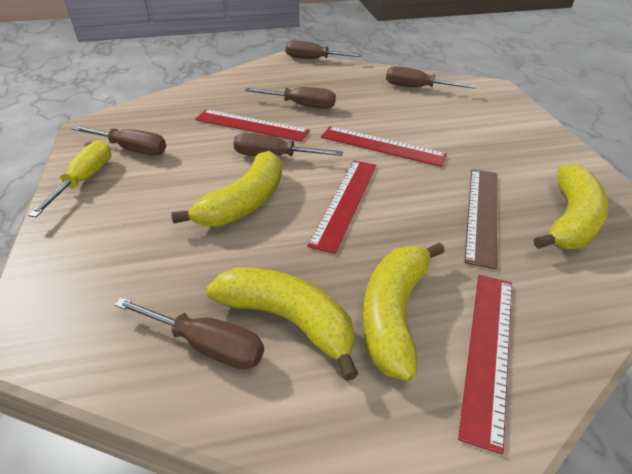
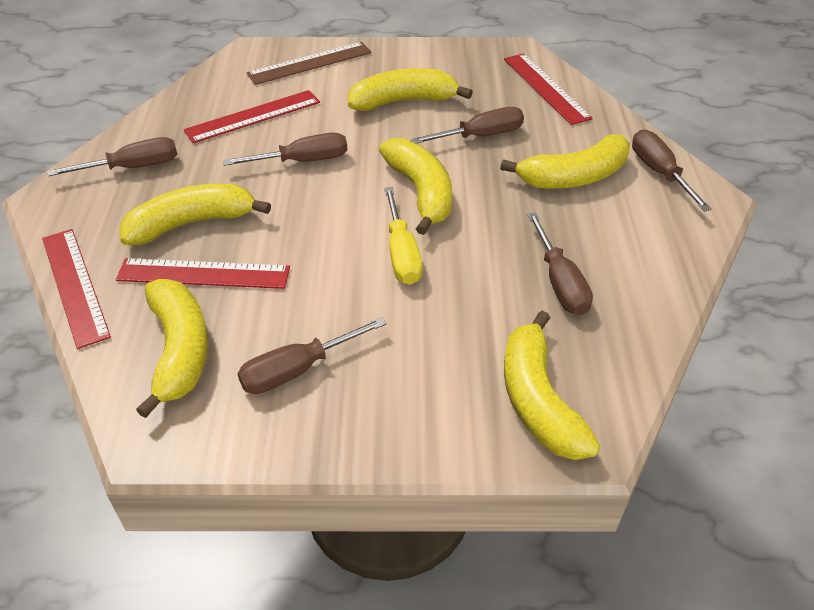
yellow banana: [171,151,282,226] [206,267,359,381] [362,242,445,381] [534,164,609,249] = 4 -> [119,184,271,245] [136,279,208,418] [348,68,473,111] [379,138,452,235] [500,134,630,189] [504,311,600,460] = 6

